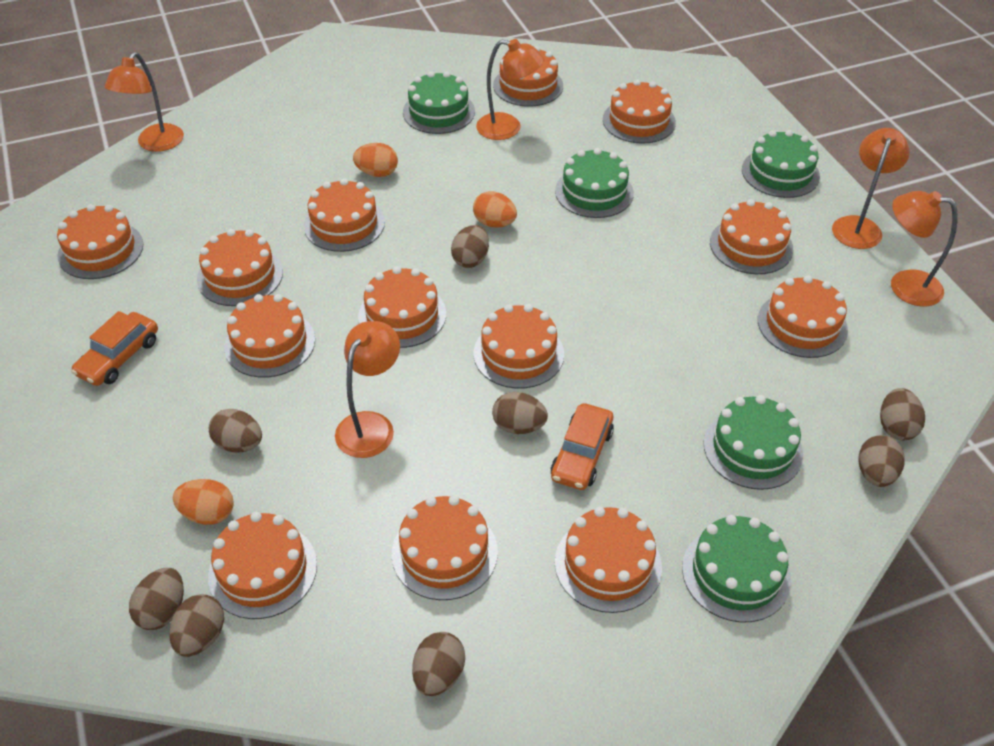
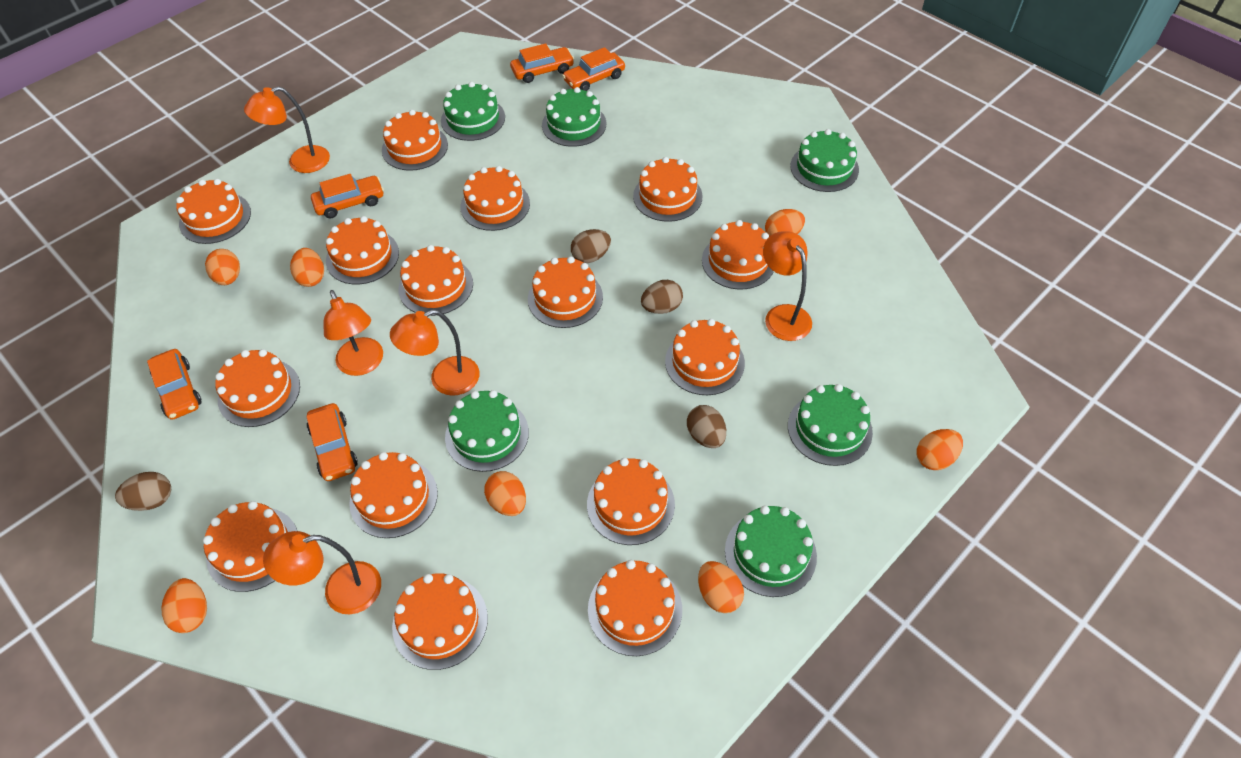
brown egg: [129,568,184,630] [169,594,224,657] [209,409,262,453] [412,632,465,696] [451,225,489,268] [492,392,548,434] [859,435,904,487] [880,388,925,440] = 8 -> [115,472,171,511] [571,229,611,263] [641,280,683,314] [687,405,726,448] = 4
green cake: [403,71,475,134] [555,148,634,218] [682,515,791,623] [704,395,803,490] [742,130,820,198] = 5 -> [441,82,505,141] [445,390,529,472] [542,87,606,147] [725,505,817,597] [788,384,873,466] [790,129,859,192] = 6
orange cake: [57,204,143,279] [197,229,283,306] [208,512,317,619] [224,294,315,378] [304,178,385,252] [358,266,446,348] [392,495,498,600] [474,304,564,389] [493,46,563,107] [555,507,662,613] [603,80,676,144] [710,199,793,274] [758,275,848,358] = 13 -> [176,179,251,244] [203,501,297,592] [215,349,300,427] [326,216,399,284] [349,452,438,538] [382,110,448,171] [392,574,488,670] [399,245,473,316] [460,166,530,231] [528,256,603,328] [587,458,675,545] [588,560,682,656] [633,157,702,222] [665,319,745,395] [702,220,774,290] = 15
orange car: [71,311,158,386] [550,403,614,490] = 2 -> [147,349,202,420] [306,403,358,481] [311,174,384,219] [510,43,574,83] [562,47,625,91] = 5
orange egg: [173,479,234,525] [353,143,398,177] [473,191,517,228] = 3 -> [161,578,207,633] [205,249,240,285] [290,248,324,287] [484,471,526,516] [698,561,744,613] [765,209,805,237] [917,429,963,470] = 7

